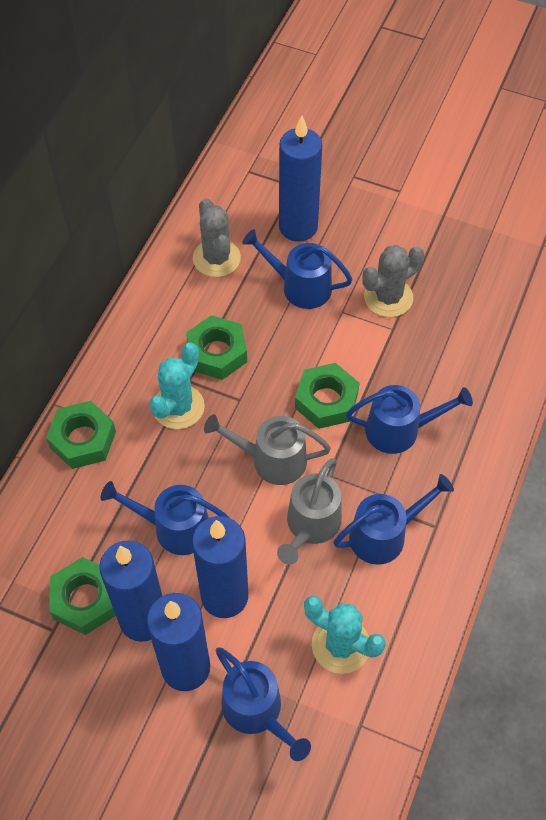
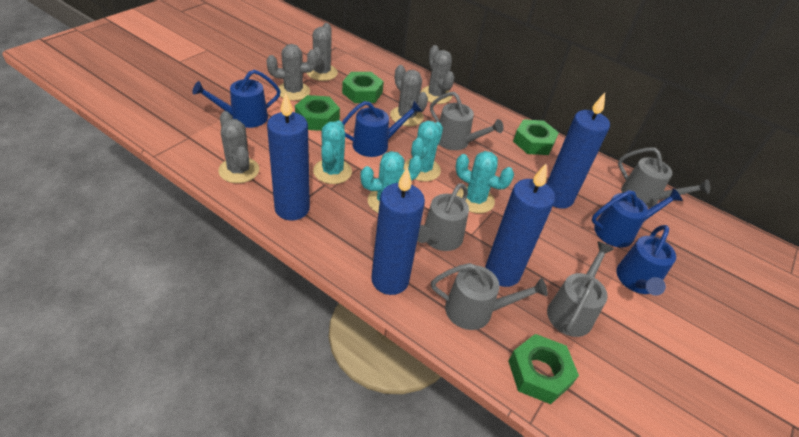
blue watering can: [101,481,230,555] [215,647,311,761] [242,229,353,309] [333,474,454,565] [346,385,473,454] = 5 -> [192,69,281,128] [342,101,422,157] [592,188,683,247] [616,225,676,296] = 4
grey cactus: [193,198,241,277] [362,245,424,317] = 2 -> [218,111,259,183] [267,44,318,101] [307,23,338,81] [390,65,428,126] [421,45,455,104] = 5
grey watering can: [204,414,331,485] [277,458,342,565] = 2 -> [417,183,469,251] [430,92,504,150] [431,263,548,330] [547,242,614,337] [618,148,710,207] = 5
turquoise cactus: [149,342,205,429] [304,595,386,674] = 2 -> [313,120,352,184] [360,151,422,213] [404,121,443,182] [455,151,514,213] = 4

